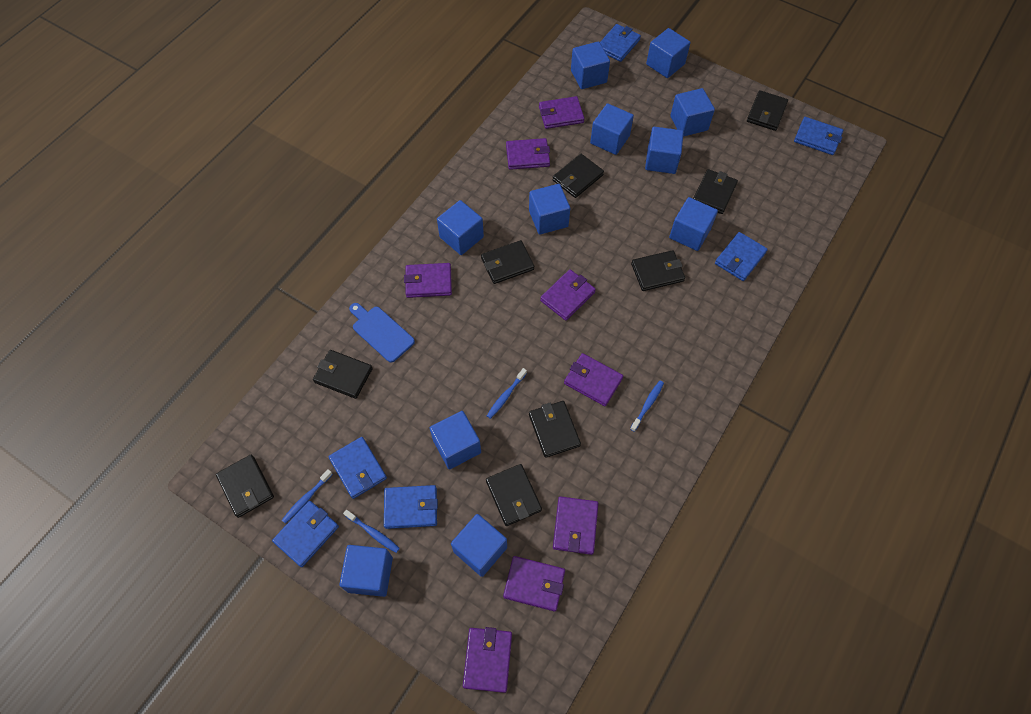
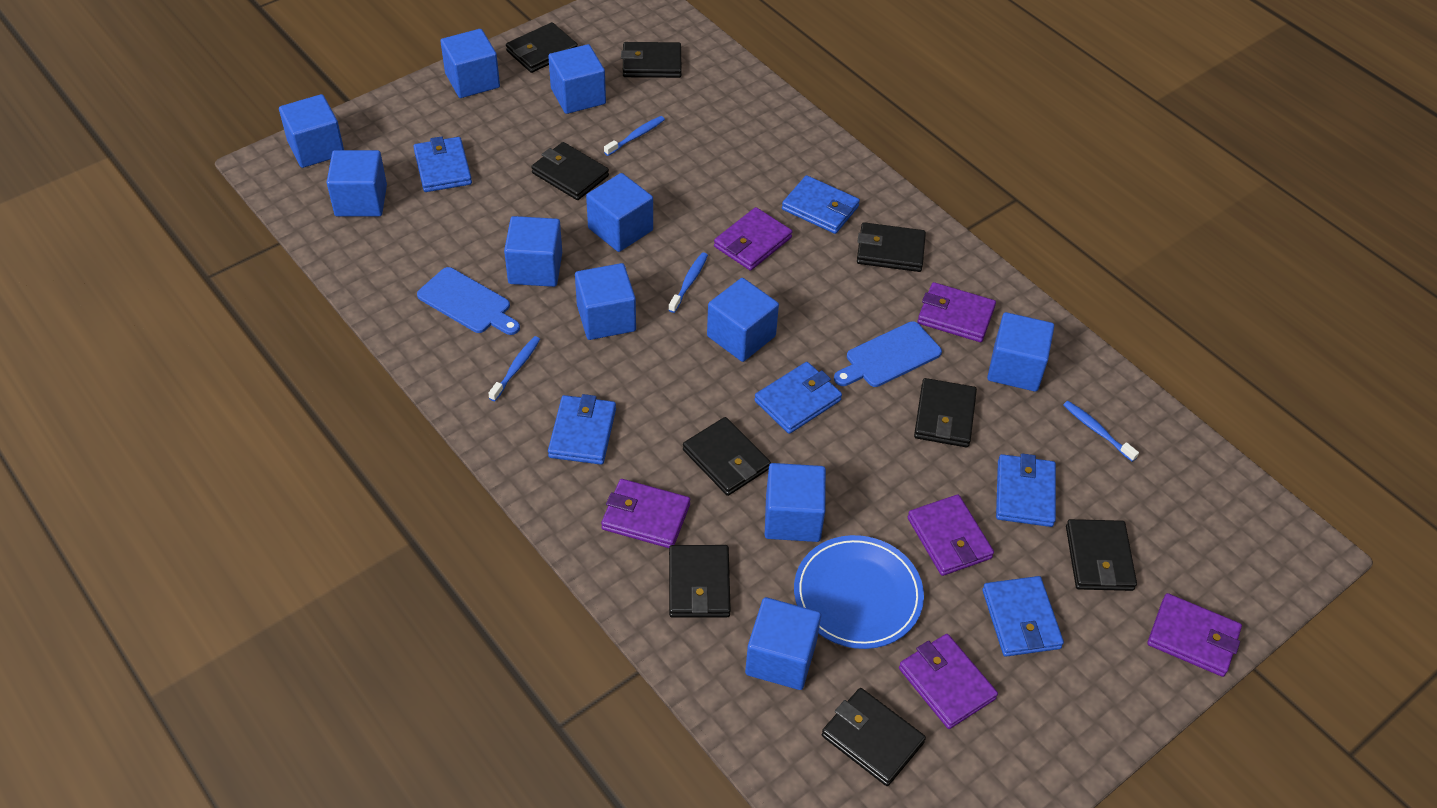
blue cutting board: [349,303,415,363] = 1 -> [417,267,520,335] [834,321,942,387] = 2
blue plate: none = 0 -> [794,535,924,649] = 1
purple wallet: [404,263,452,298] [463,627,512,693] [503,556,565,612] [506,138,550,170] [539,96,584,129] [540,269,596,321] [553,496,599,555] [564,353,623,406] = 8 -> [601,479,690,548] [714,207,792,271] [899,634,998,729] [908,495,994,576] [918,282,996,342] [1147,593,1242,677] = 6

